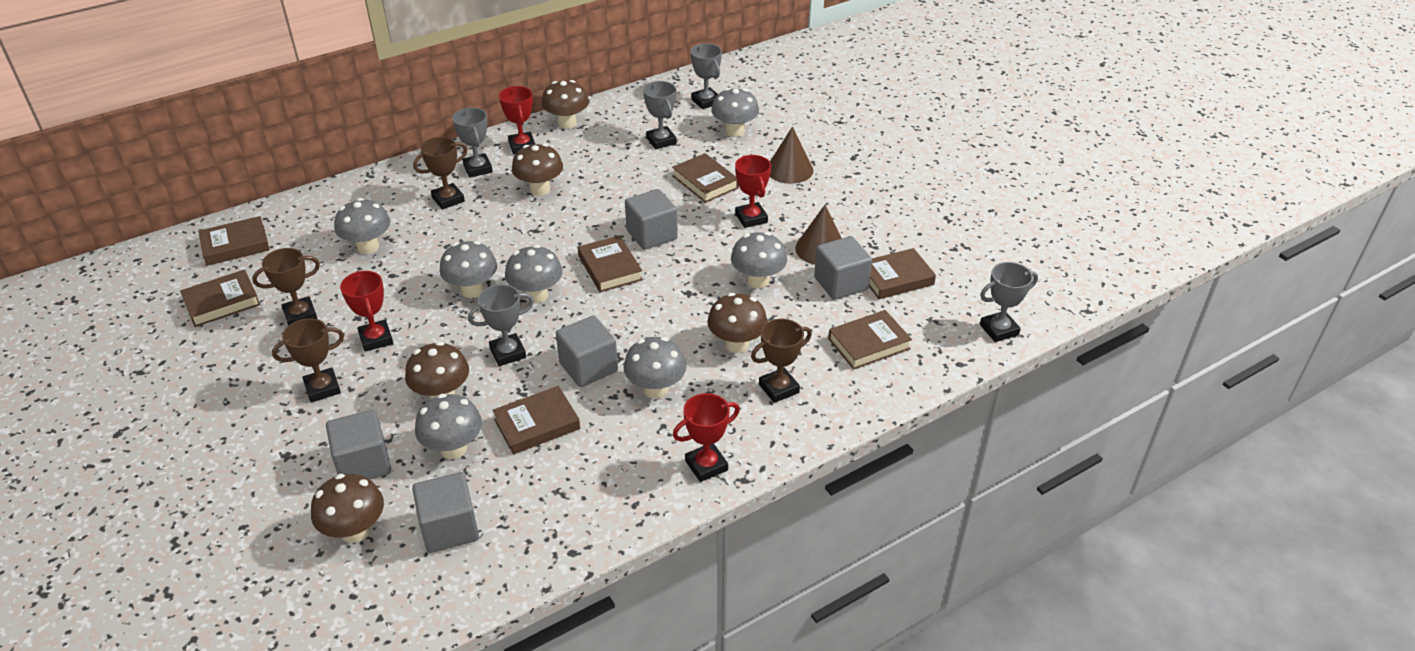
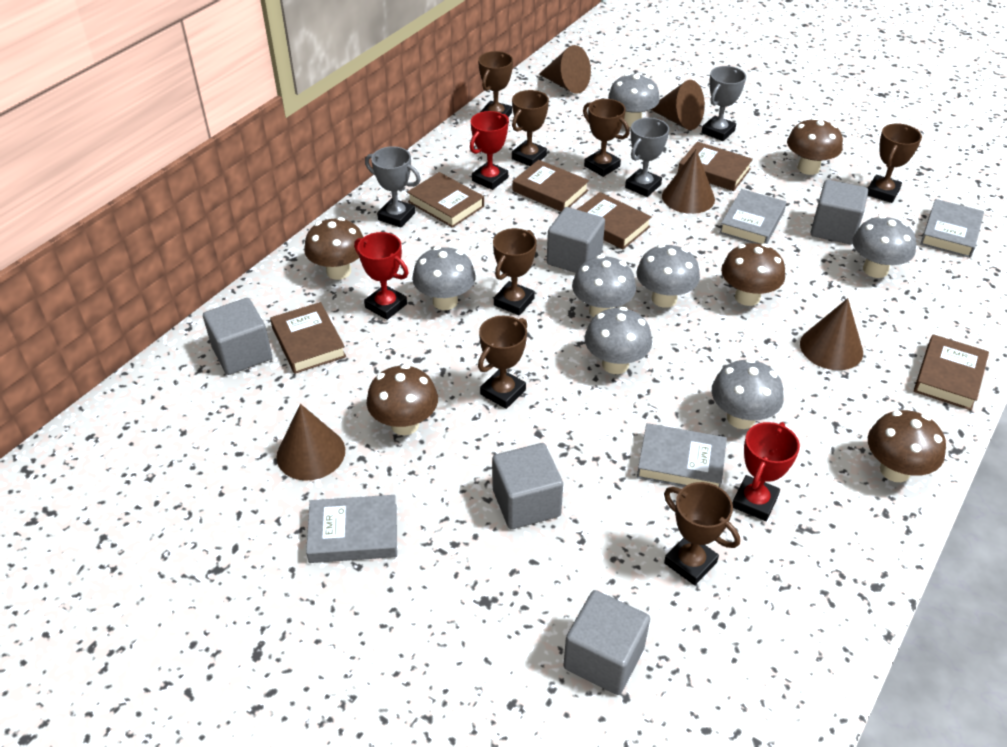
brown book: [180,270,260,327] [198,216,270,266] [492,386,580,454] [578,235,643,292] [672,153,739,203] [828,310,912,369] [869,248,936,299] = 7 -> [270,302,346,374] [407,172,484,228] [513,160,589,212] [577,192,652,250] [678,141,753,191] [914,334,989,411] = 6
brown cone: [770,126,813,184] [795,205,842,265] = 2 -> [277,404,345,481] [539,45,591,94] [651,80,705,130] [662,149,715,214] [800,298,863,370] = 5
brown trophy: [252,248,320,326] [272,318,344,402] [413,137,467,210] [751,318,812,403] = 4 -> [478,51,513,117] [478,316,527,409] [493,228,537,315] [512,90,549,166] [583,99,629,177] [664,482,740,585] [868,123,922,203] = 7
grey book: none = 0 -> [306,495,397,563] [637,423,727,487] [719,189,786,244] [920,199,984,258] = 4
grey trophy: [452,108,493,178] [468,284,534,366] [643,81,677,149] [691,43,722,109] [980,262,1038,342] = 5 -> [365,146,421,228] [625,118,669,197] [701,66,746,141] = 3
red trophy: [340,271,393,352] [499,86,535,154] [673,393,740,482] [735,155,771,228] = 4 -> [354,232,408,320] [470,111,509,190] [732,422,800,521] = 3

